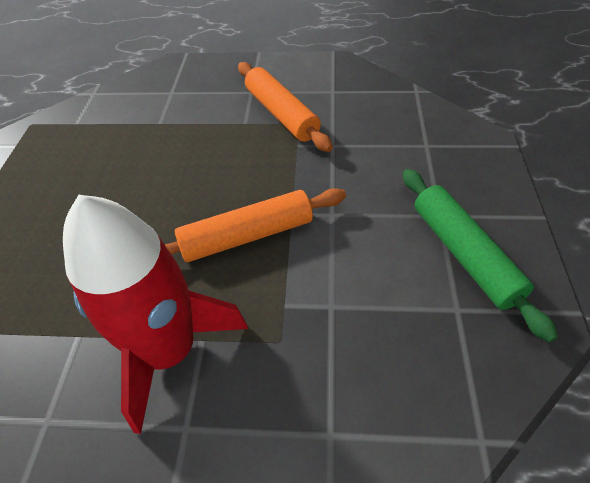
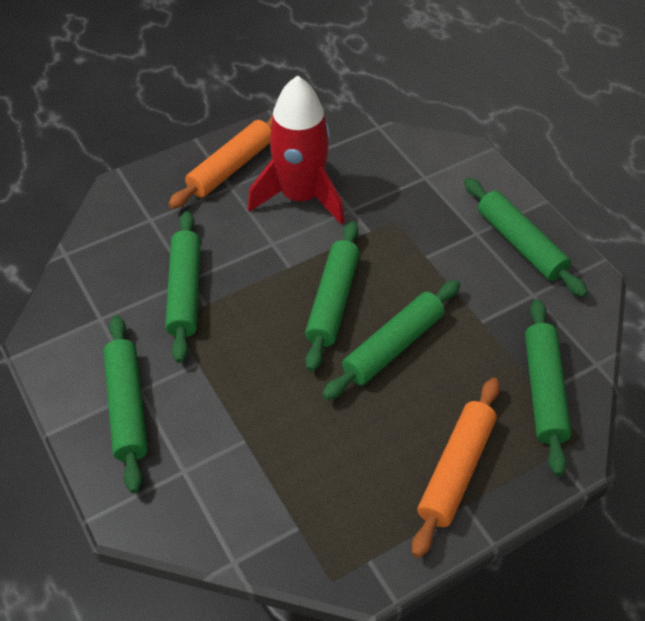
green rolling pin: [403,169,558,342] = 1 -> [103,315,148,493] [165,211,201,363] [305,221,360,372] [322,280,460,400] [464,178,588,297] [525,299,572,476] = 6

